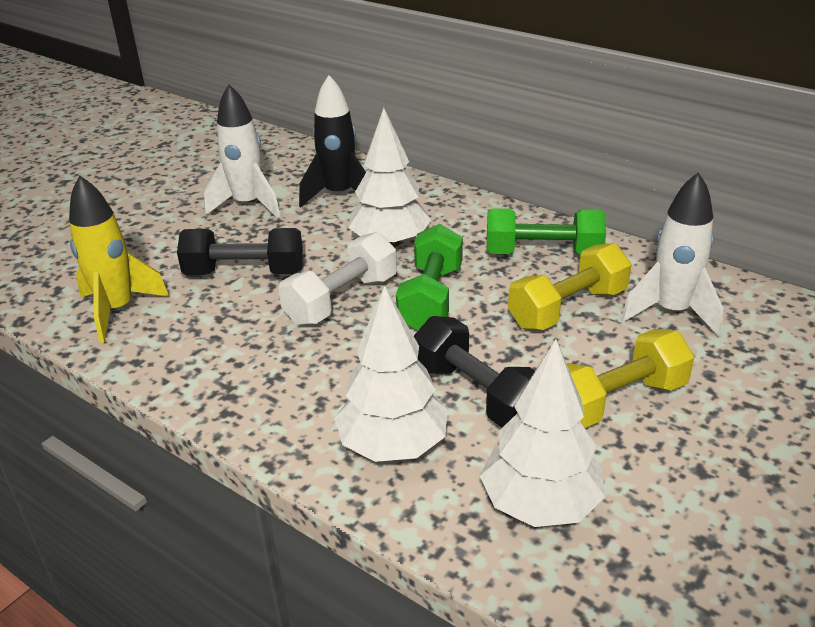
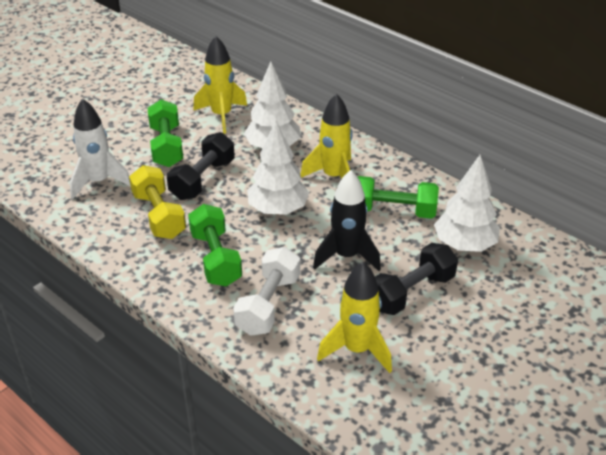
green dumbbell: [396,224,463,330] [487,209,606,255] = 2 -> [148,99,183,167] [188,204,242,287] [358,176,439,219] = 3
white rocket: [204,84,281,218] [621,172,723,337] = 2 -> [70,98,131,199] = 1
yellow dumbbell: [508,243,632,330] [567,329,695,428] = 2 -> [129,165,186,239] = 1
yellow rocket: [69,176,169,343] = 1 -> [193,36,247,134] [301,93,353,179] [317,262,392,373] = 3

